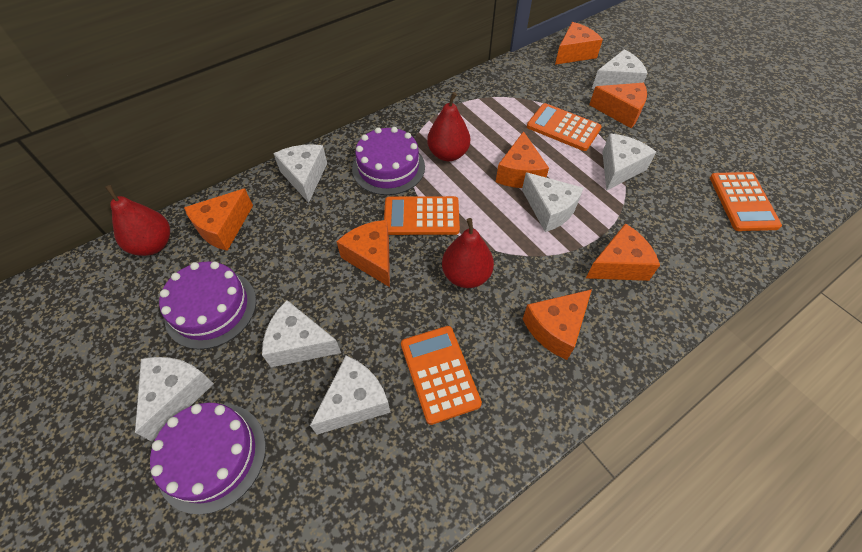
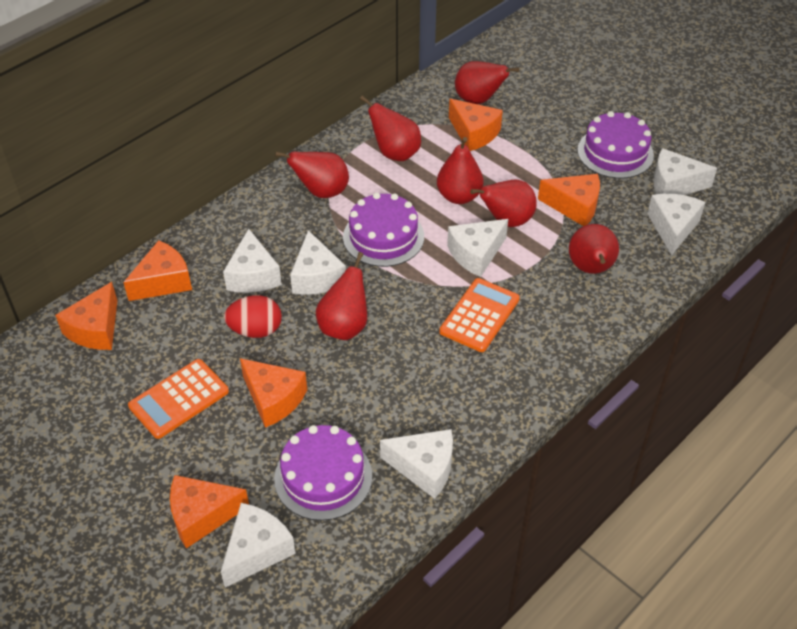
orange calculator: [384,196,460,235] [401,326,482,425] [527,103,602,151] [710,172,782,231] = 4 -> [128,359,229,439] [439,278,520,352] = 2
orange cheese: [184,188,253,251] [336,220,390,287] [496,131,549,188] [523,289,592,360] [555,22,603,65] [586,223,660,281] [589,83,647,128] = 7 -> [55,282,118,350] [123,240,192,301] [170,475,249,548] [240,358,307,428] [449,99,503,151] [538,174,600,226] = 6
red egg: none = 0 -> [224,295,282,338] = 1
red pear: [105,185,170,256] [427,92,470,161] [442,218,494,288] = 3 -> [275,151,349,198] [316,252,367,340] [360,96,421,161] [437,137,483,204] [455,61,519,104] [470,180,537,227] [569,224,619,274] = 7

